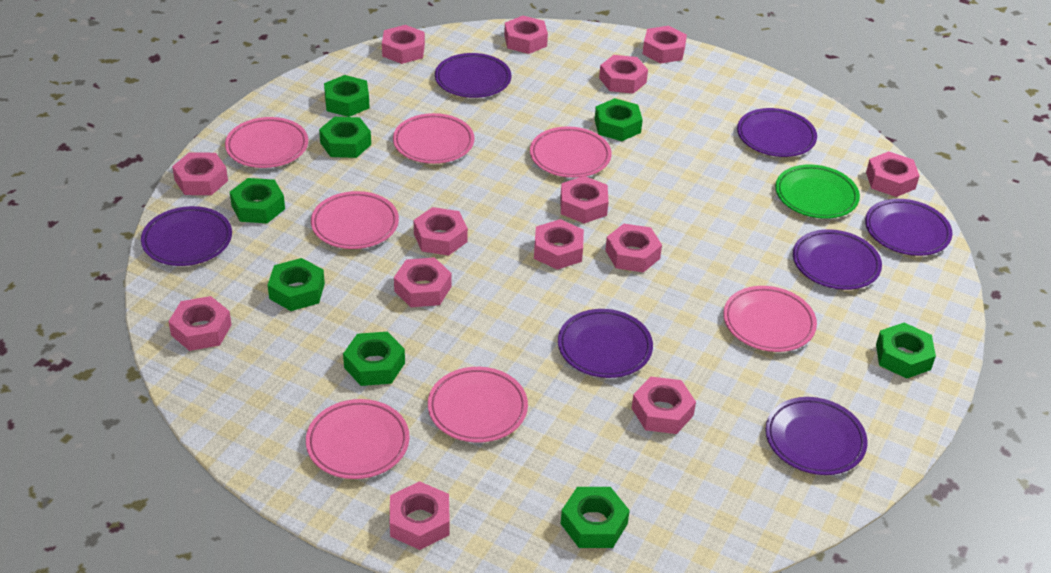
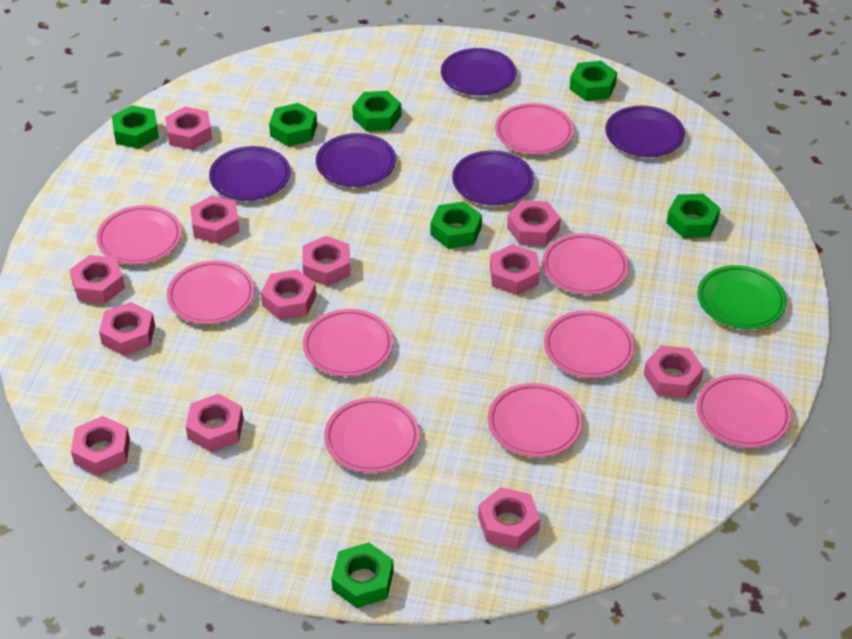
green nut: [230,178,285,223] [268,258,325,311] [319,117,371,158] [324,75,370,117] [343,332,405,386] [561,487,630,548] [595,98,643,141] [876,323,936,378] = 8 -> [112,105,159,149] [269,103,317,147] [331,542,394,608] [352,91,401,131] [430,202,482,249] [570,61,617,101] [667,194,721,238] = 7
pink nut: [168,296,232,351] [172,152,228,195] [382,25,425,64] [390,481,450,550] [394,257,452,307] [414,207,468,256] [504,16,548,54] [534,219,584,270] [560,176,608,224] [599,55,648,94] [605,224,662,273] [632,377,696,434] [643,26,687,63] [866,151,920,197] = 14 -> [69,255,125,304] [71,416,130,476] [99,302,155,356] [165,107,212,150] [186,394,243,452] [190,196,240,244] [261,269,316,320] [302,236,350,286] [478,487,540,549] [490,244,540,295] [507,200,561,246] [644,345,704,398] = 12
pink plate: [225,117,308,168] [306,399,409,479] [311,191,399,249] [393,113,474,164] [428,367,528,443] [530,126,612,178] [723,286,817,352] = 7 -> [96,205,182,264] [167,260,255,324] [303,309,393,377] [324,397,420,473] [488,383,583,457] [495,103,574,154] [542,233,629,295] [544,310,635,378] [696,374,792,448] = 9
purple plate: [141,206,232,266] [435,53,511,98] [558,309,653,378] [737,108,817,157] [765,397,868,475] [793,229,882,290] [865,199,952,256] = 7 -> [209,146,291,201] [316,133,396,187] [441,48,516,95] [452,150,534,205] [605,106,685,157] = 5

